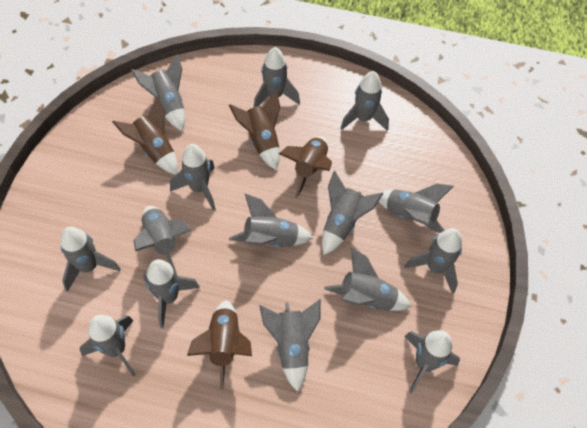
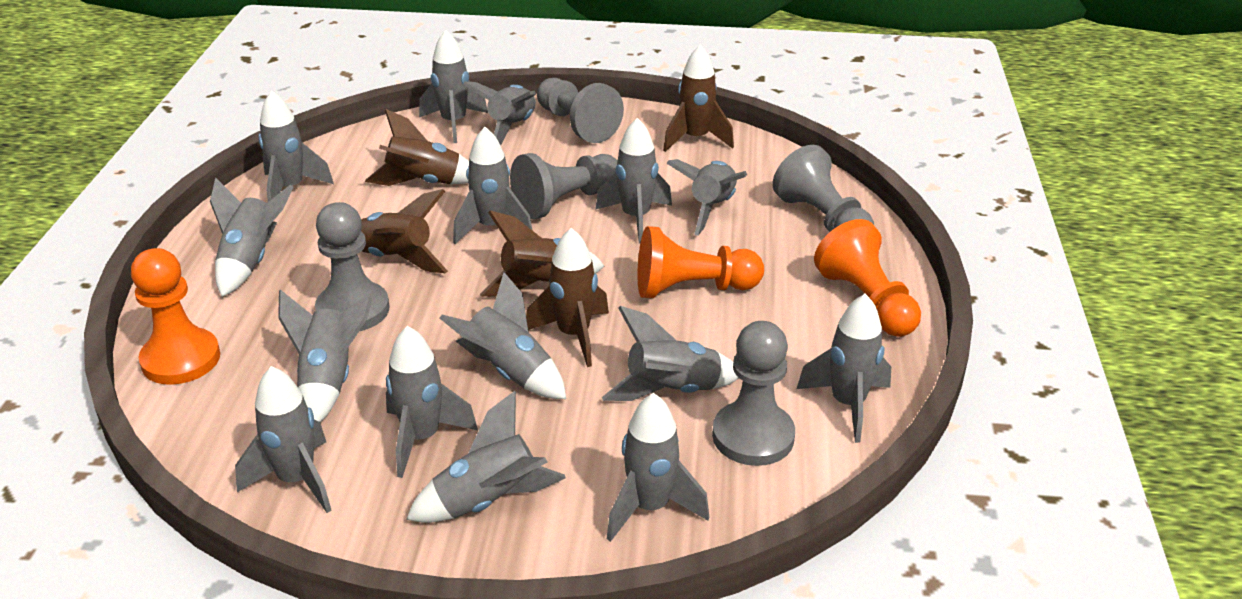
brown rocket: [113,97,178,174] [187,300,252,389] [229,91,280,170] [279,136,332,198] = 4 -> [361,189,448,273] [365,109,469,186] [480,211,604,297] [526,228,609,367] [663,45,734,152] = 5
grey pawn: none = 0 -> [315,202,390,331] [510,153,618,219] [537,78,624,143] [712,321,795,466] [773,145,874,232] = 5
orange pawn: none = 0 -> [131,248,220,385] [637,226,764,298] [814,219,921,337] = 3

